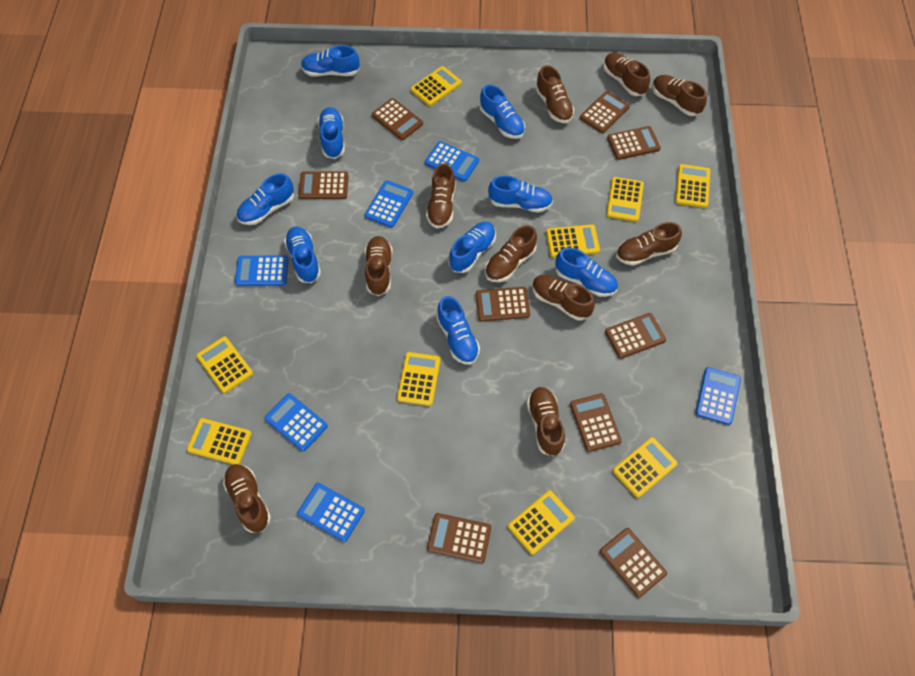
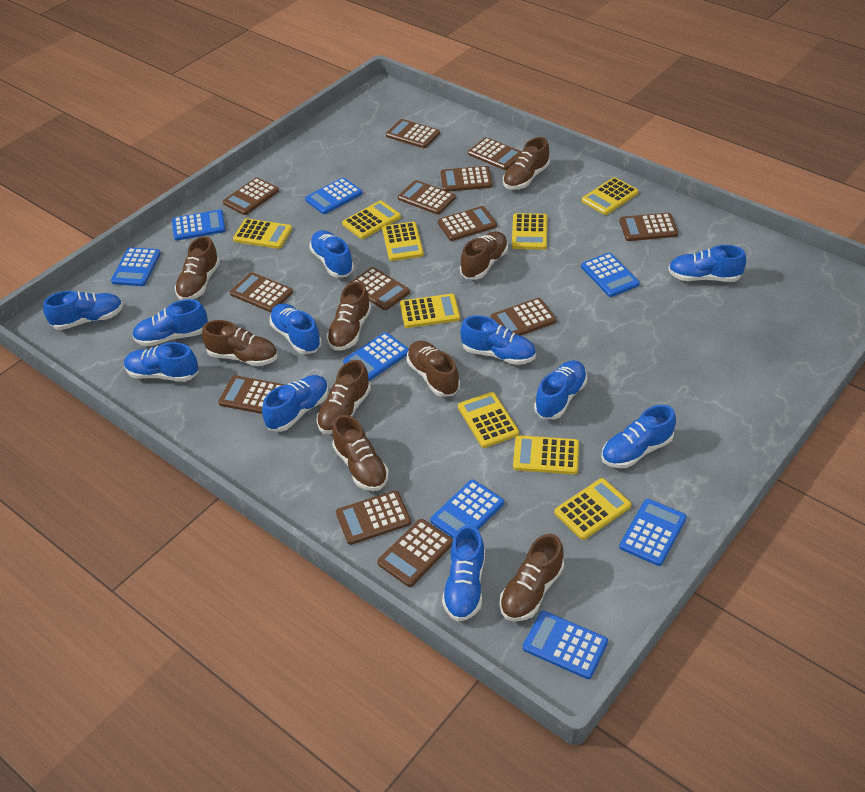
blue calculator: [235,255,289,286] [265,393,328,451] [297,483,365,542] [365,180,413,228] [425,141,479,181] [695,367,741,425] = 6 -> [111,247,161,286] [172,210,226,241] [305,177,363,214] [343,332,409,381] [430,480,504,539] [523,611,608,679] [581,253,640,297] [619,499,687,566] = 8
blue shoe: [236,173,294,225] [284,226,321,283] [301,45,360,77] [318,107,345,159] [437,296,480,365] [449,222,496,273] [480,85,525,139] [488,175,553,213] [555,248,618,297] = 9 -> [43,291,123,330] [124,342,198,382] [132,299,208,346] [262,375,329,432] [270,304,322,354] [309,230,354,277] [442,525,485,622] [460,315,536,365] [534,360,587,419] [601,405,676,468] [668,245,746,282] = 11
brown calculator: [299,171,349,199] [372,98,423,140] [427,513,491,563] [476,287,530,321] [570,393,622,452] [580,91,630,133] [600,528,667,598] [605,313,666,359] [607,126,661,160] = 9 -> [218,375,285,414] [223,177,279,215] [230,272,293,312] [336,490,411,545] [348,267,410,310] [377,519,453,587] [386,119,440,148] [398,180,456,215] [438,206,497,241] [440,166,492,192] [468,137,522,170] [491,298,556,336] [620,213,678,241] = 13
brown shoe: [223,464,271,533] [365,236,392,296] [426,163,456,229] [485,225,537,282] [527,387,565,457] [532,275,595,321] [535,65,574,123] [603,53,650,96] [616,222,682,266] [653,75,707,116] = 10 -> [175,236,220,300] [202,320,278,366] [316,360,371,434] [326,281,371,351] [332,415,389,491] [407,341,460,397] [460,231,508,279] [500,534,564,621] [503,137,550,190] = 9

